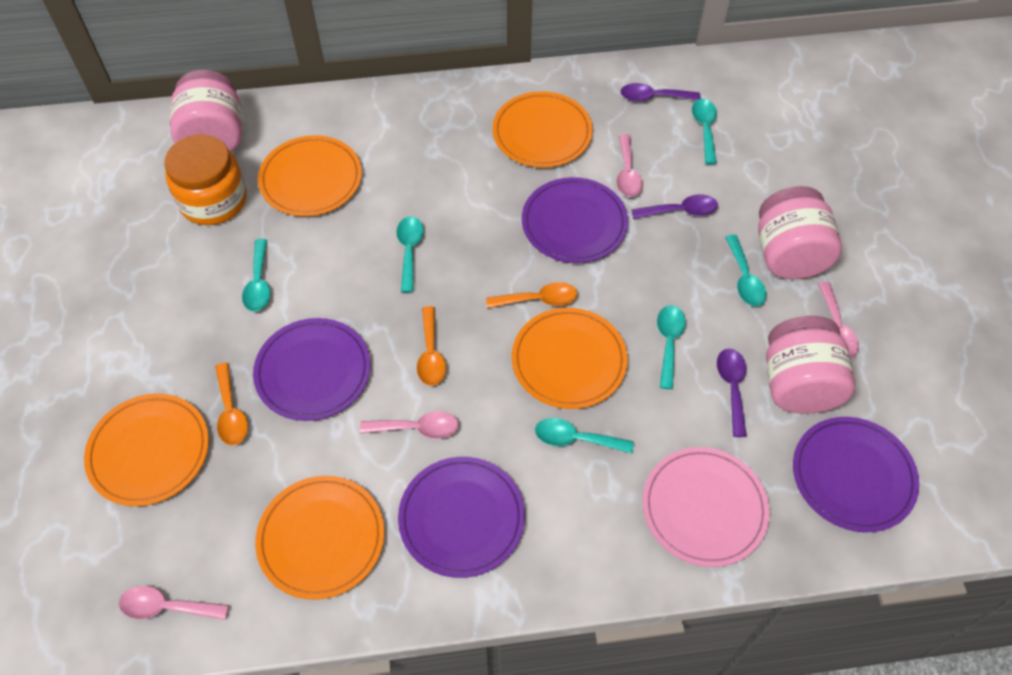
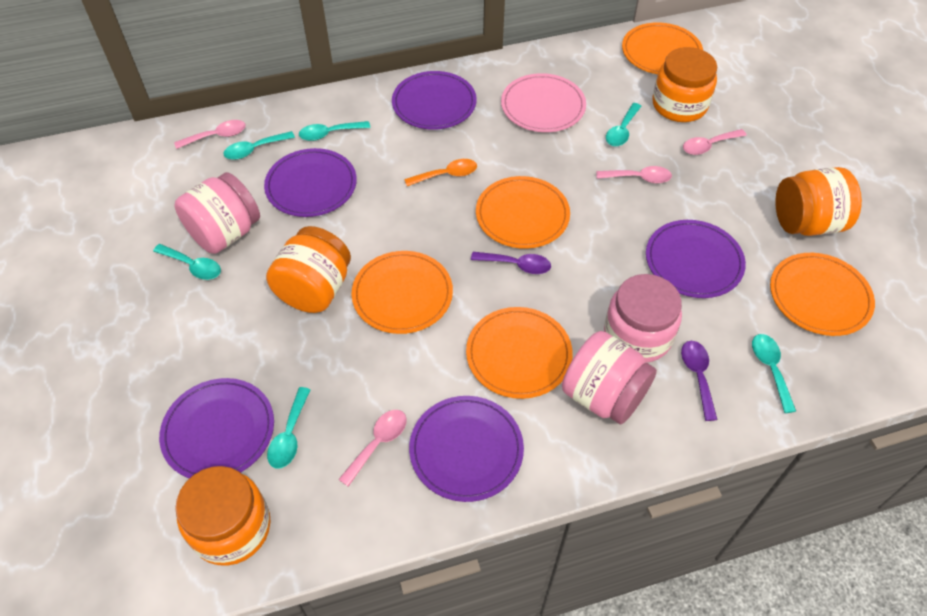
orange jar: [164,134,247,225] = 1 -> [175,466,271,566] [266,226,351,313] [653,47,717,122] [775,167,862,236] = 4
orange spoon: [215,362,248,445] [417,306,446,386] [486,282,577,308] = 3 -> [404,159,477,186] = 1
purple plate: [253,318,371,421] [398,457,525,578] [522,177,628,263] [793,417,919,532] = 4 -> [159,378,274,479] [264,148,357,217] [392,71,477,130] [409,396,524,502] [646,220,746,298] = 5
purple spoon: [620,83,700,102] [631,195,718,219] [717,349,747,437] = 3 -> [471,252,551,274] [681,341,718,421] = 2

